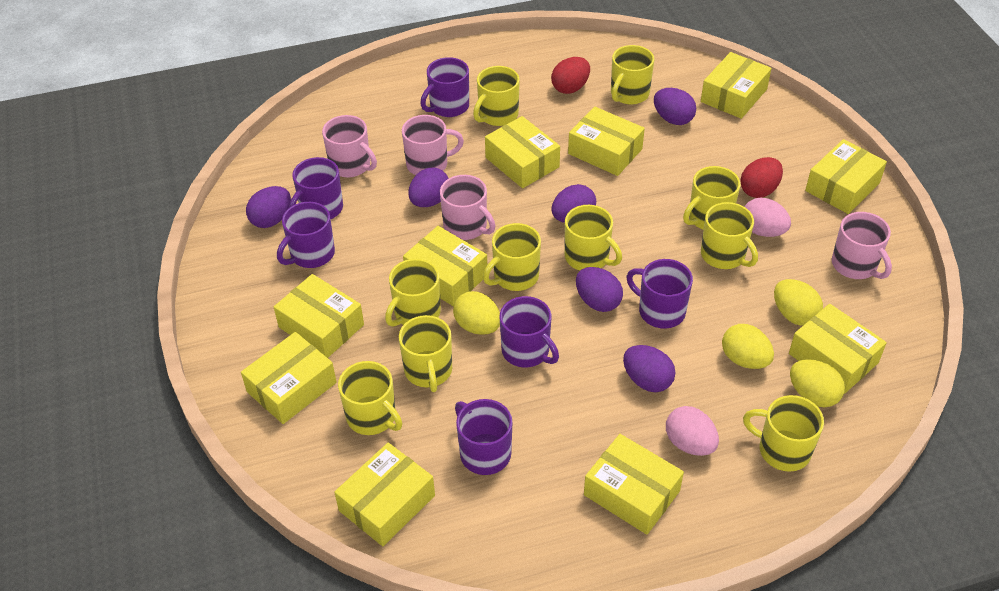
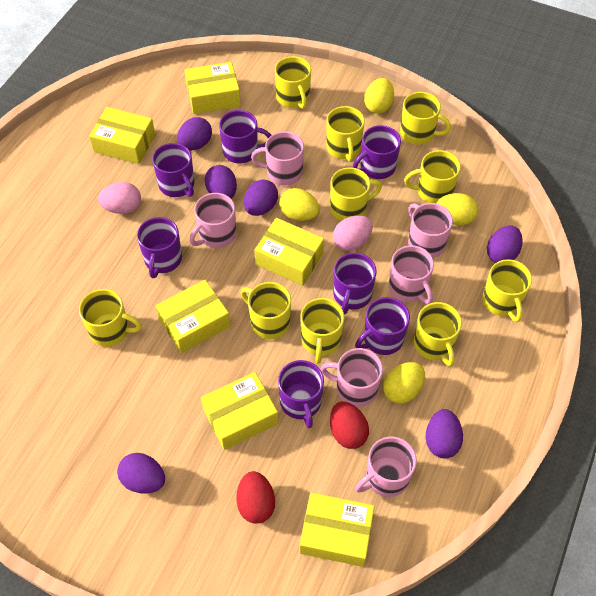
pink mug: [322,115,377,178] [402,115,464,175] [440,175,495,240] [832,212,892,279] = 4 -> [189,193,236,248] [251,132,304,185] [321,348,383,407] [355,437,417,497] [389,245,434,304] [408,203,453,258] = 6
purple mug: [277,202,335,268] [289,157,343,219] [420,57,469,117] [455,399,512,475] [500,296,559,367] [626,259,693,329] = 6 -> [137,217,182,278] [152,143,194,197] [219,110,271,163] [278,360,324,428] [333,253,377,315] [353,125,401,179] [355,297,410,355] = 7
yellow box: [241,332,337,424] [274,274,364,358] [334,443,435,546] [403,226,487,306] [485,116,560,188] [568,107,645,176] [584,434,684,535] [701,52,772,119] [789,304,887,394] [805,139,887,214] = 10 -> [89,107,155,164] [156,279,230,353] [184,62,241,114] [201,372,278,450] [254,218,324,286] [299,493,375,567] = 6

